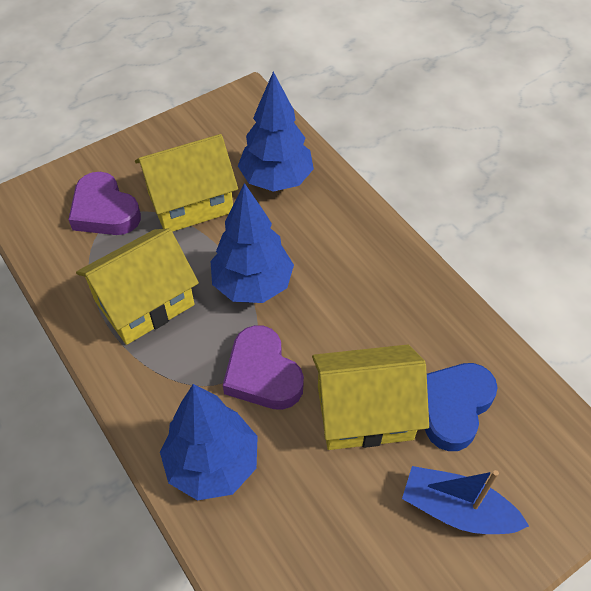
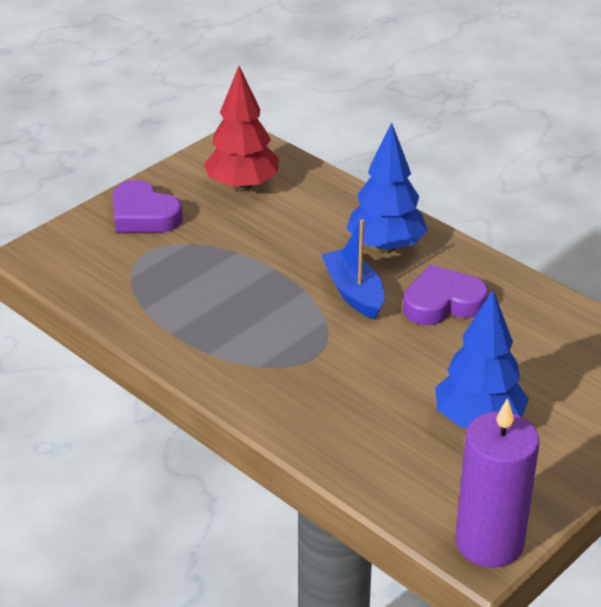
blue heart: [425,363,498,451] = 1 -> none = 0
blue tree: [160,384,258,501] [210,183,294,303] [238,71,314,192] = 3 -> [346,123,427,253] [435,290,529,428] = 2
purple candle: none = 0 -> [455,398,539,568] = 1
red tree: none = 0 -> [203,66,279,191] = 1
yellow house: [76,228,199,345] [135,134,238,232] [312,344,429,450] = 3 -> none = 0

